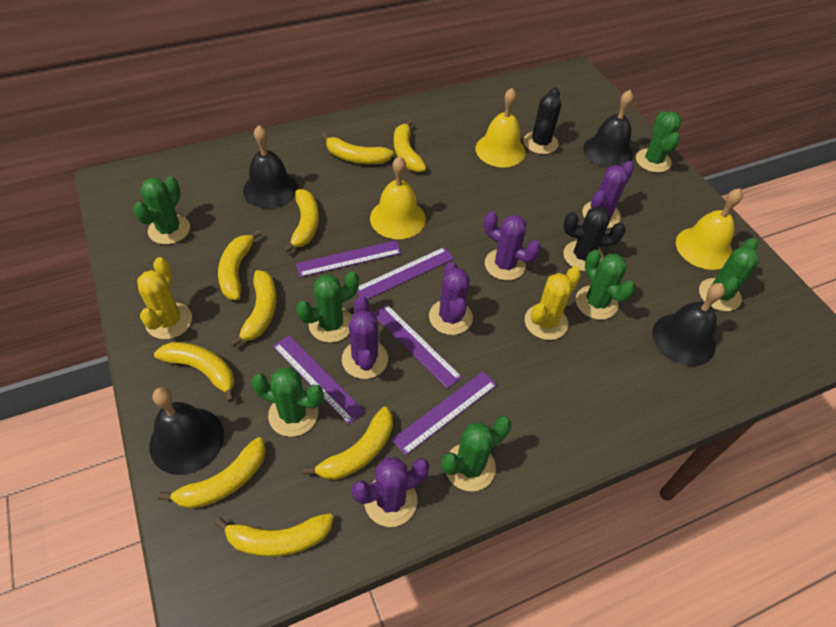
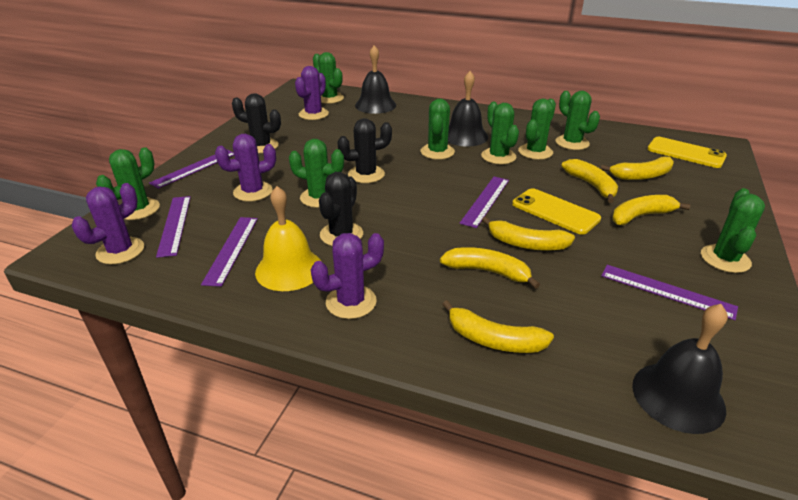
black bell: [149,387,224,475] [243,125,298,209] [583,90,633,168] [652,283,725,366] = 4 -> [355,45,396,114] [448,71,488,147] [632,304,728,434] = 3
black cactus: [523,87,561,154] [563,206,626,272] = 2 -> [232,93,281,153] [319,172,363,246] [337,118,392,183] = 3
green cactus: [133,176,190,245] [251,367,324,437] [296,271,359,343] [441,416,511,491] [576,250,635,320] [636,111,682,173] [699,238,759,311] = 7 -> [96,148,160,220] [289,139,344,208] [313,52,344,104] [421,99,455,160] [481,102,519,164] [518,99,556,160] [555,91,600,150] [701,188,765,273] = 8
purple cactus: [342,296,388,379] [352,457,429,527] [429,262,473,335] [484,212,541,281] [582,161,634,228] = 5 -> [72,183,144,264] [215,134,276,202] [295,66,329,120] [311,233,384,319] = 4
yellow banana: [154,342,235,403] [158,437,266,509] [215,513,334,557] [218,230,261,300] [230,270,277,347] [283,189,319,253] [303,407,393,480] [322,133,394,164] [394,119,426,172] = 9 -> [440,247,540,289] [442,300,554,353] [482,216,575,251] [561,159,618,203] [601,157,674,180] [612,195,690,225] = 6
yellow bell: [370,156,426,239] [475,88,526,168] [676,188,743,270] = 3 -> [255,186,322,291] = 1
yellow cactus: [137,257,192,339] [525,267,581,340] = 2 -> none = 0
yellow phone: none = 0 -> [512,188,601,235] [647,137,727,168] = 2

